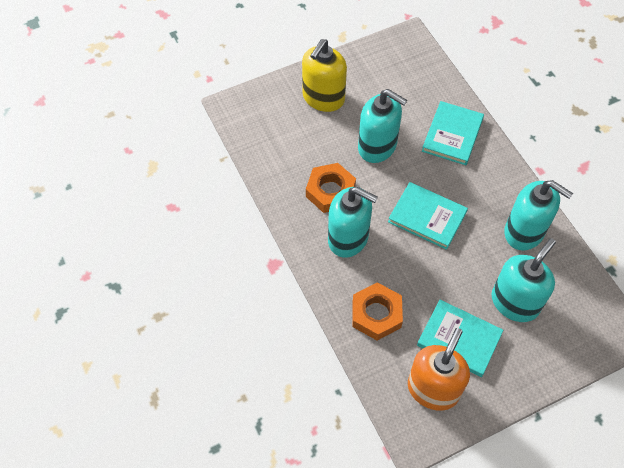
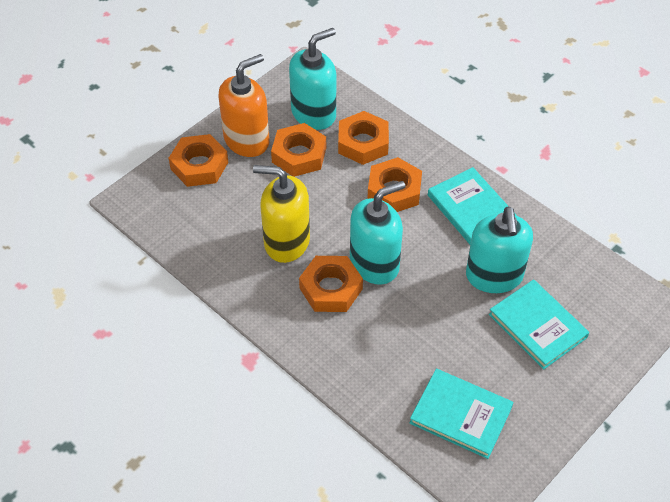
orange nut: [306,163,356,213] [353,282,403,341] = 2 -> [169,134,228,187] [271,123,326,177] [299,256,363,312] [338,111,389,165] [367,157,422,212] = 5
turquoise soap dispenser: [328,187,378,258] [358,89,407,163] [492,238,556,322] [504,180,573,251] = 4 -> [289,28,336,130] [350,181,405,285] [466,207,533,293] = 3

